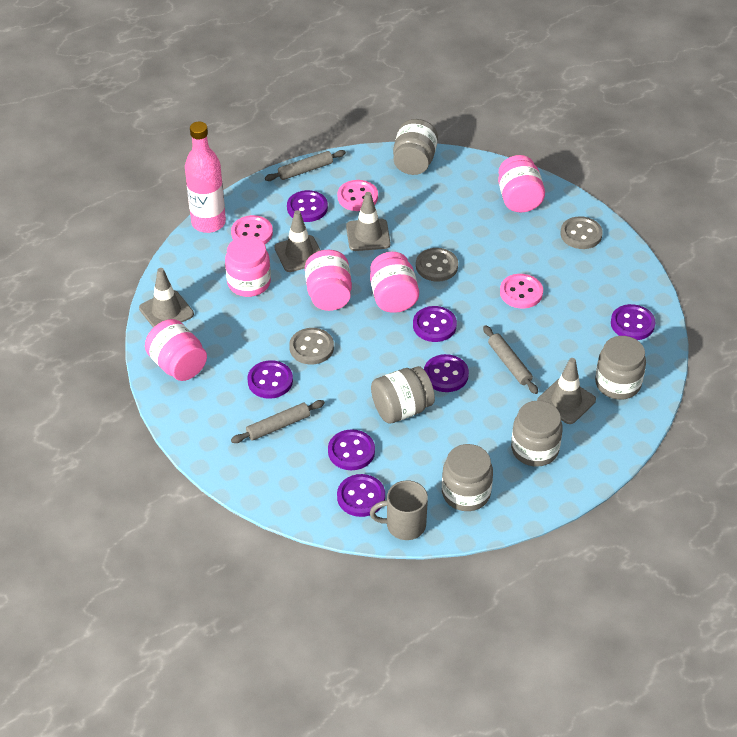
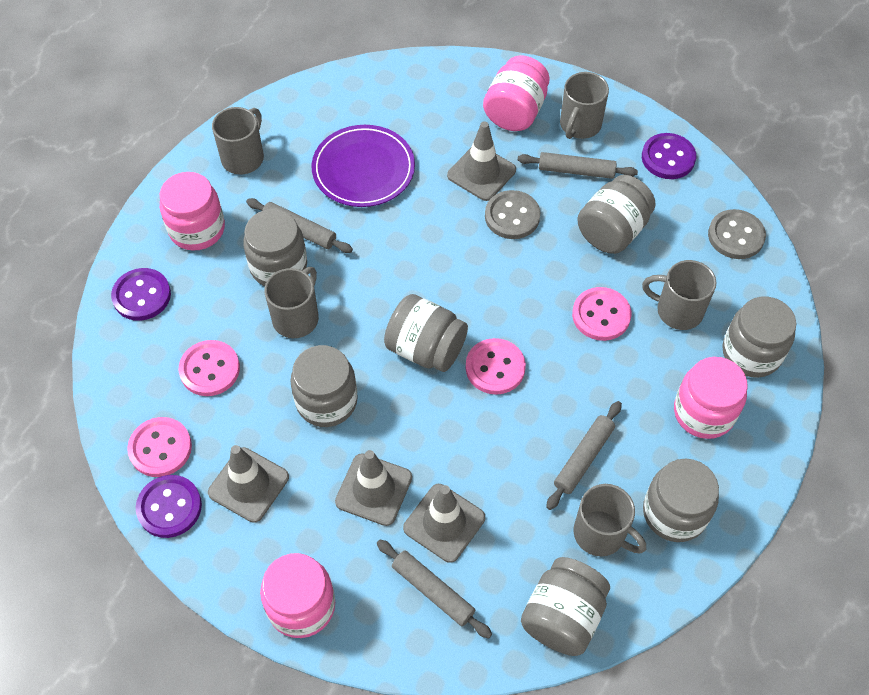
grey button: [289,328,334,365] [416,248,458,282] [560,216,603,249] = 3 -> [485,190,540,239] [708,209,766,259] = 2
grey jar: [371,366,435,424] [393,119,438,175] [442,444,493,511] [511,401,563,467] [595,336,646,400] = 5 -> [243,209,307,286] [290,345,358,427] [384,294,468,372] [521,557,610,656] [577,175,656,254] [643,458,719,542] [722,297,796,378] = 7
grey mug: [370,480,428,540] = 1 -> [212,107,264,175] [264,267,319,338] [560,72,609,139] [573,484,646,557] [642,260,716,330] = 5
grey rolling pin: [231,400,325,443] [265,150,346,181] [483,325,538,394] = 3 -> [246,198,353,253] [377,540,492,639] [518,152,638,179] [546,401,622,510] = 4
pink bottle: [185,122,226,233] = 1 -> none = 0
pink button: [231,215,273,244] [338,180,378,211] [500,274,543,308] = 3 -> [127,417,192,477] [179,340,240,396] [466,338,526,395] [572,287,631,341] = 4
pink jar: [145,319,207,381] [225,236,271,297] [305,250,352,311] [370,252,419,313] [498,155,545,212] = 5 -> [160,172,225,251] [260,553,335,638] [483,55,550,131] [674,357,748,439] = 4
purple button: [247,360,293,399] [287,190,328,222] [328,429,375,470] [337,474,385,517] [413,306,457,342] [424,354,469,392] [611,304,655,340] = 7 -> [111,268,171,321] [136,475,202,538] [642,133,696,179] = 3
purple plate: none = 0 -> [312,125,415,207] = 1

